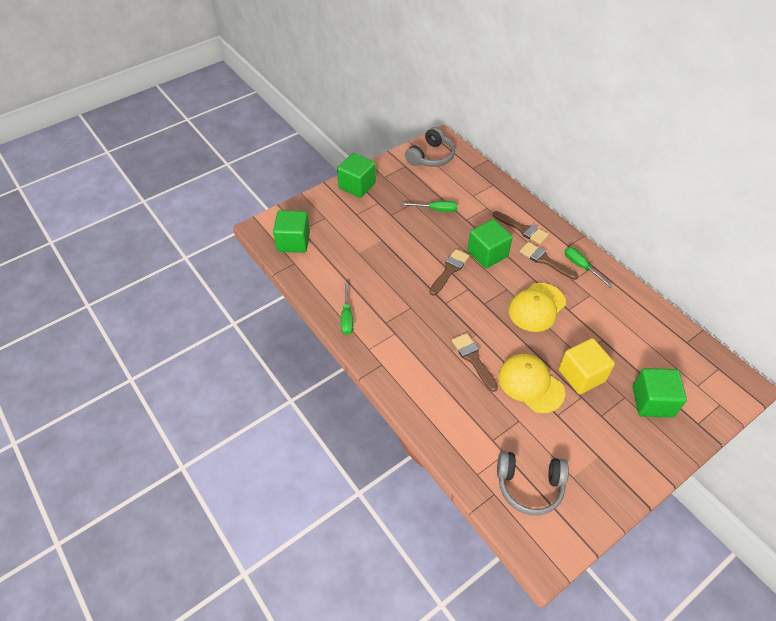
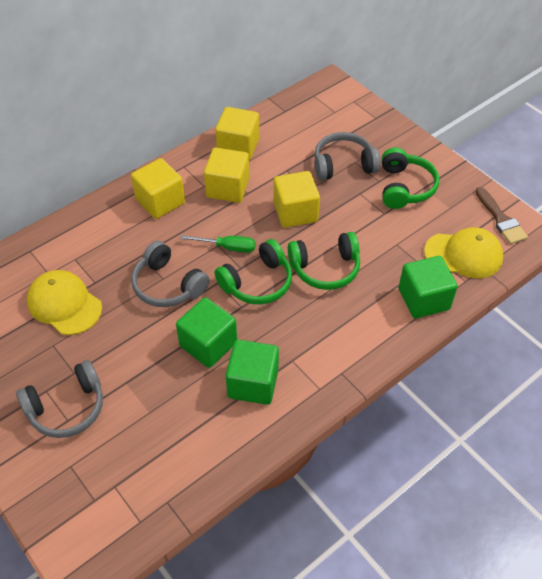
brown brush: [429,249,469,296] [452,333,498,392] [493,211,549,244] [520,242,578,280] = 4 -> [475,187,528,244] = 1
green cube: [273,210,310,253] [337,153,376,198] [468,219,513,268] [633,368,687,418] = 4 -> [176,297,237,368] [226,340,279,405] [398,256,458,318] = 3
green headphones: none = 0 -> [215,239,292,304] [288,232,360,290] [382,148,439,209] = 3
green screwdriver: [341,283,353,335] [402,201,457,212] [565,247,612,287] = 3 -> [180,235,255,253] = 1
grey headphones: [405,127,455,167] [497,451,569,515] = 2 -> [16,360,103,438] [131,241,209,307] [314,132,380,181] = 3
yellow cube: [559,338,615,394] = 1 -> [131,158,185,219] [204,148,249,203] [215,107,259,160] [274,171,320,228] = 4

